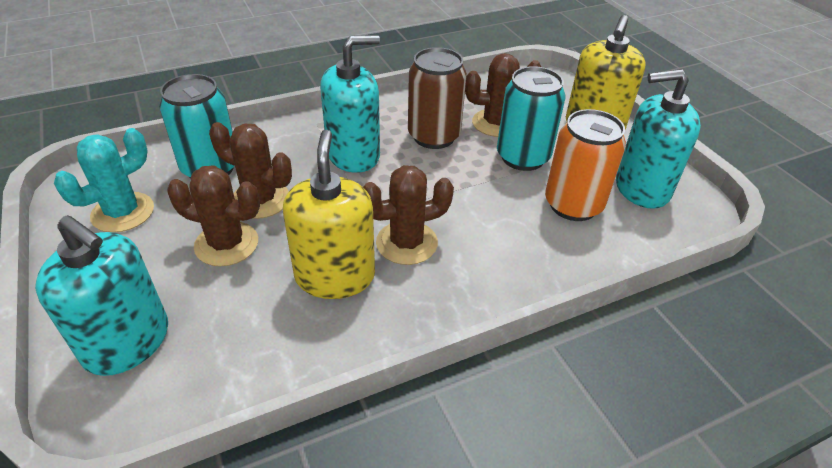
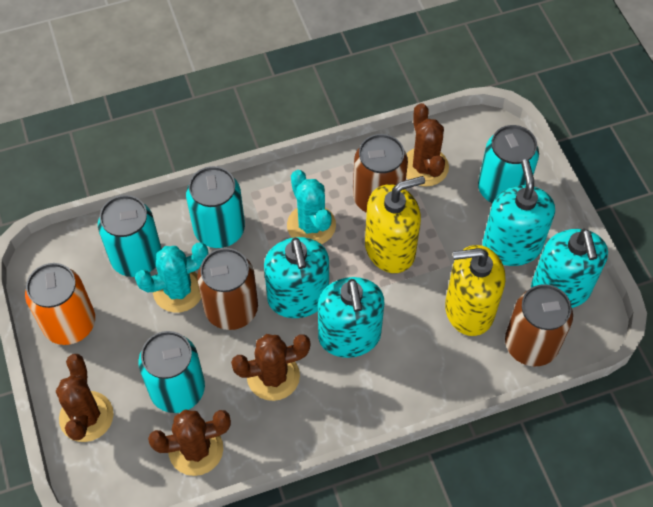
brown can: [408,47,467,149] = 1 -> [197,248,258,330] [353,134,408,213] [505,284,573,366] = 3
turquoise cactus: [54,128,154,233] = 1 -> [135,242,208,313] [287,170,336,244] = 2
turquoise can: [159,74,234,178] [497,66,565,171] = 2 -> [98,195,162,277] [138,331,205,413] [186,166,245,248] [478,125,539,203] = 4
turquoise soap dispenser: [35,215,168,376] [320,35,380,173] [616,69,701,209] = 3 -> [264,237,329,318] [318,277,384,358] [483,159,555,266] [531,229,608,308] = 4

